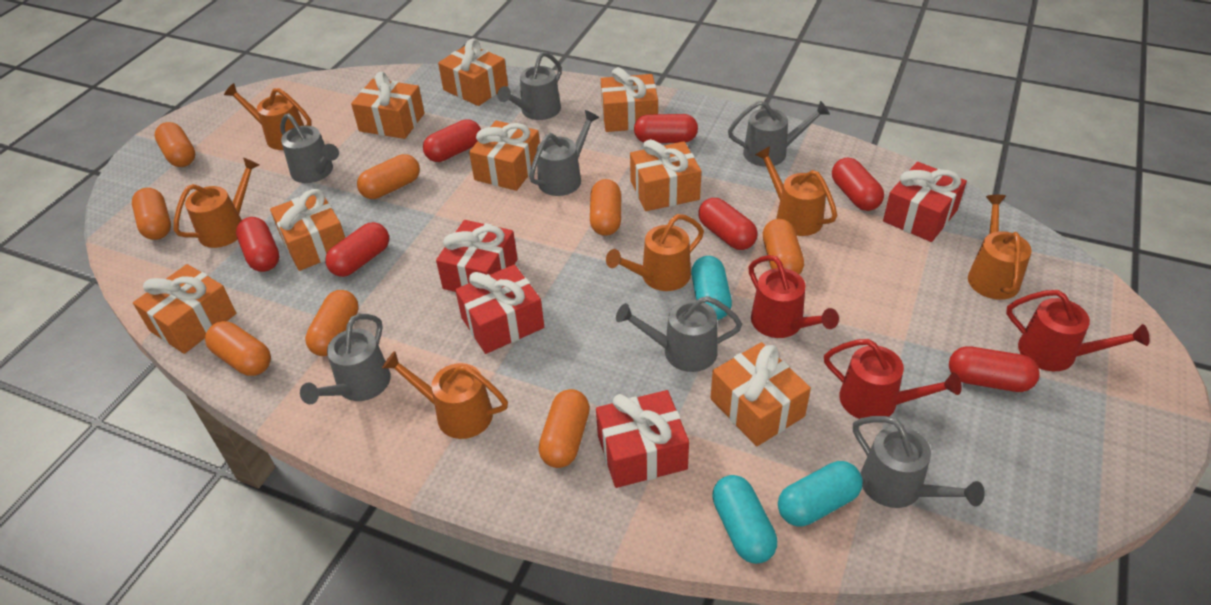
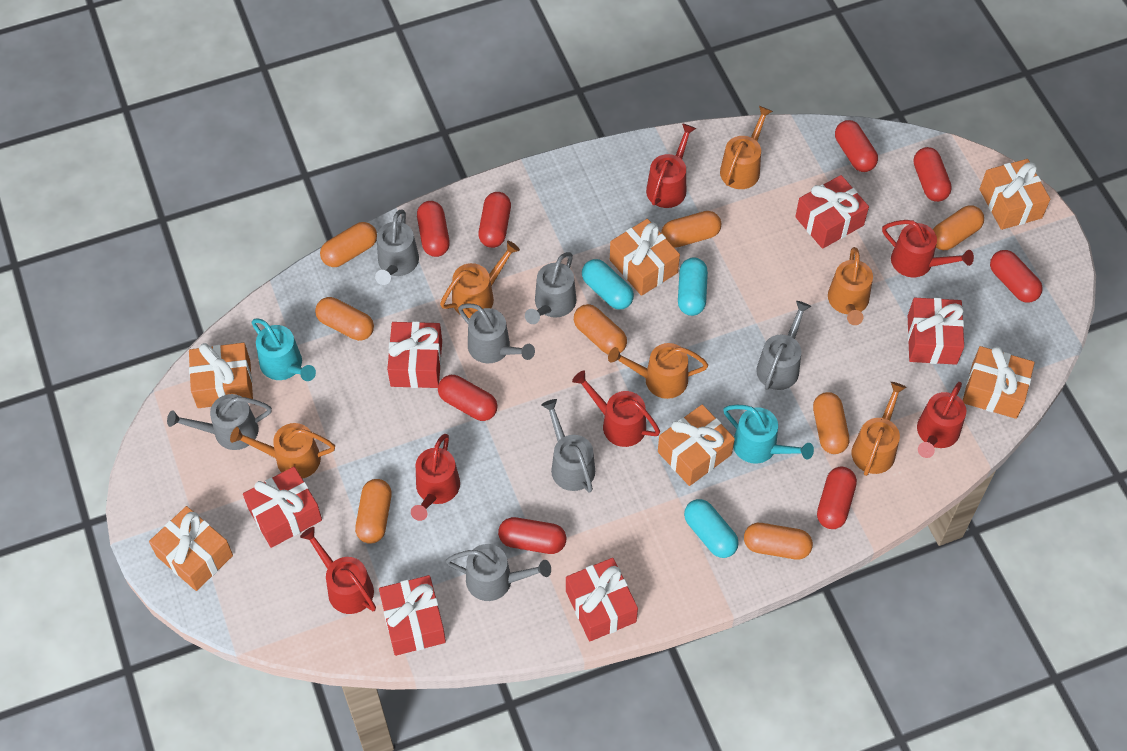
orange gift: [133,264,236,354] [270,189,345,271] [351,72,425,139] [438,38,508,106] [469,121,540,191] [601,67,658,132] [630,139,701,211] [711,342,811,446] = 8 -> [149,506,233,591] [189,343,253,408] [610,219,680,296] [658,404,735,486] [963,346,1035,419] [980,159,1050,230] = 6
red capsule: [236,217,279,272] [325,222,389,277] [423,119,481,162] [634,114,698,143] [698,198,757,250] [832,157,884,211] [949,346,1040,392] = 7 -> [417,201,450,257] [438,375,498,421] [478,192,511,248] [498,517,566,554] [817,467,857,529] [835,120,878,172] [914,147,952,202] [990,250,1043,302] = 8
red gift: [436,220,517,292] [455,265,544,354] [596,390,689,488] [883,162,967,242] = 4 -> [243,466,322,548] [379,575,446,656] [387,321,442,388] [566,558,638,641] [795,175,869,249] [908,298,964,365] = 6
red watering can: [749,255,839,338] [824,339,962,419] [1006,290,1150,371] = 3 -> [300,527,376,614] [411,434,460,521] [572,371,660,447] [646,123,696,208] [882,220,974,277] [917,382,966,458] = 6
turquoise watering can: none = 0 -> [251,318,316,381] [723,405,814,464] = 2

